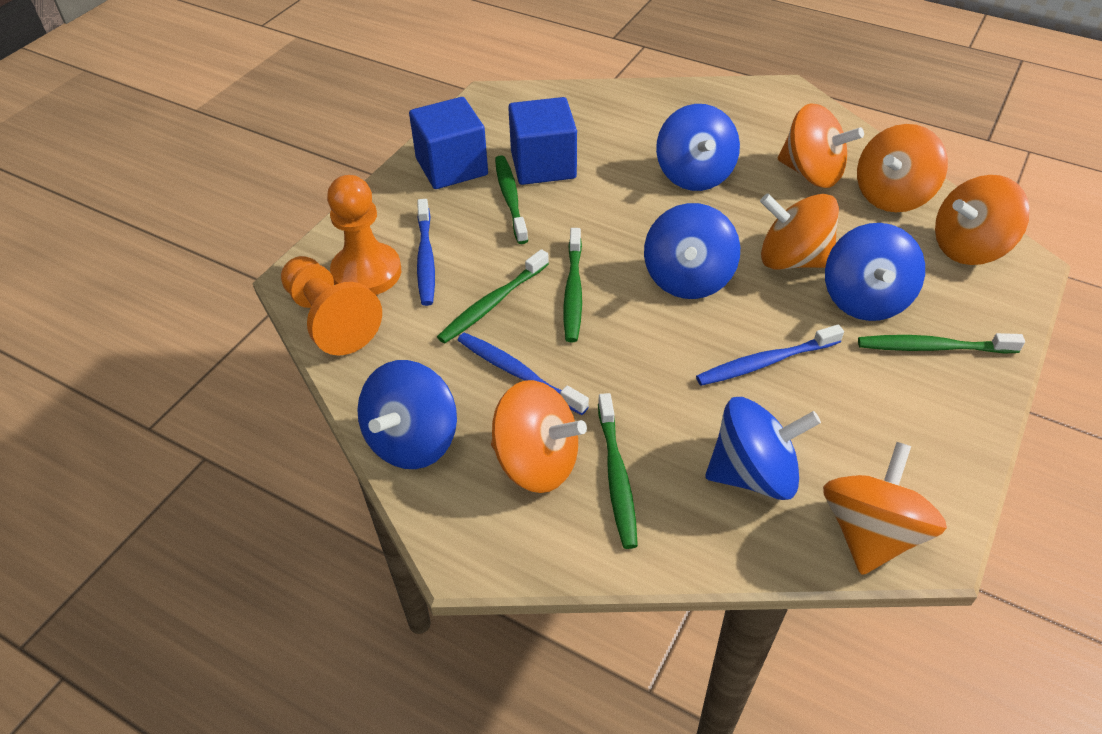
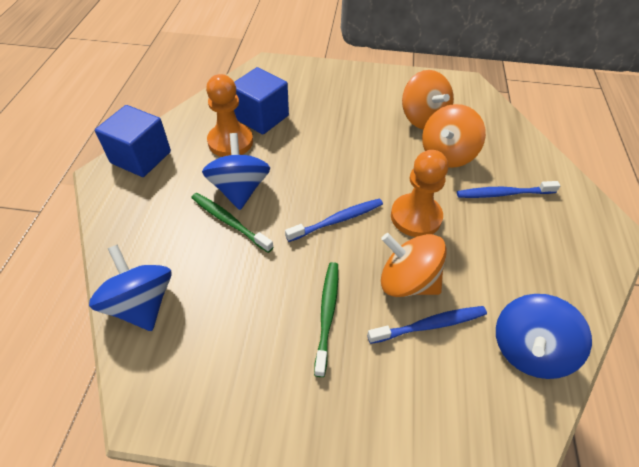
blue spinning top: [357,360,457,469] [644,203,740,299] [656,104,740,191] [705,397,821,500] [825,223,925,321] = 5 -> [89,245,172,331] [202,133,270,210] [496,294,592,379] = 3
green toothbrush: [437,249,549,343] [495,155,528,244] [564,228,582,342] [598,393,638,549] [858,333,1025,353] = 5 -> [191,193,273,253] [314,262,338,377] = 2
orange spinning top: [491,380,587,493] [760,193,839,270] [778,103,864,188] [823,442,947,575] [857,124,948,212] [935,175,1030,265] = 6 -> [381,233,447,297] [402,70,454,129] [422,104,486,168] = 3

